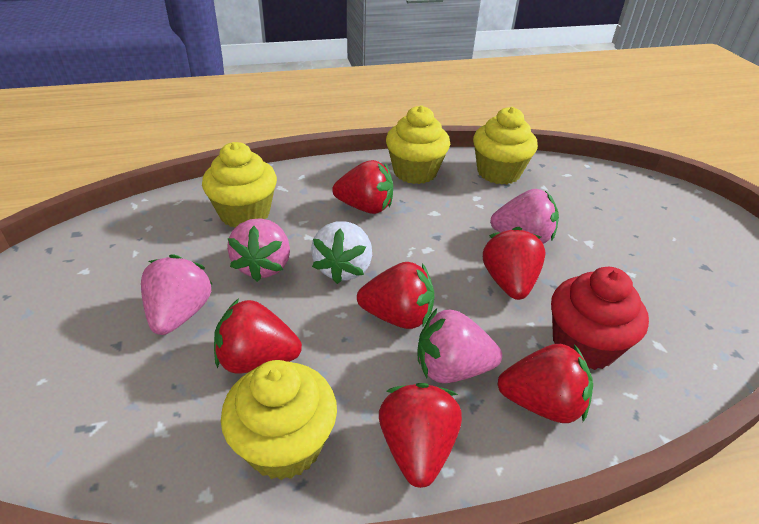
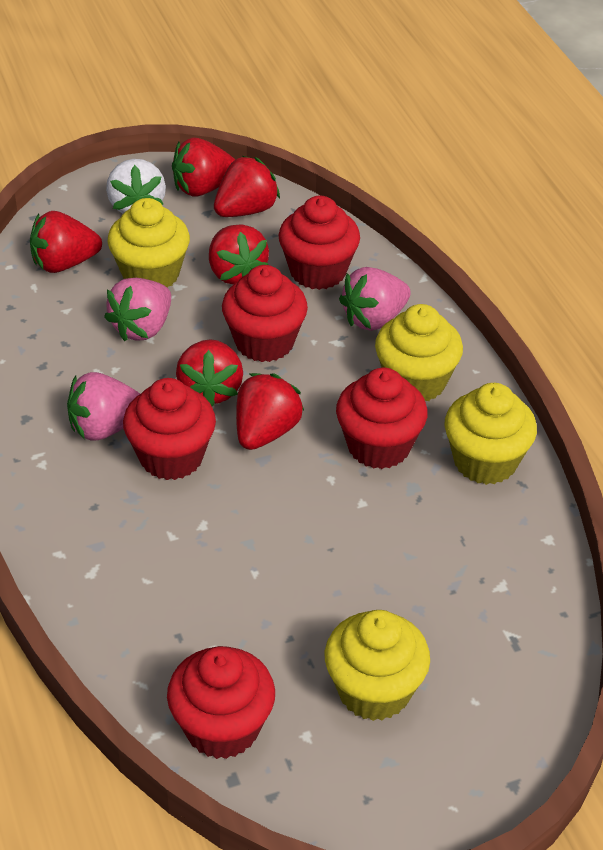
pink strawberry: [141,254,213,335] [227,218,290,282] [417,308,502,383] [490,189,559,244] = 4 -> [67,372,140,441] [104,278,171,341] [339,267,411,331] = 3
red cupcake: [551,267,649,370] = 1 -> [123,378,216,480] [167,646,275,759] [222,265,308,362] [278,196,360,290] [336,368,428,469] = 5

